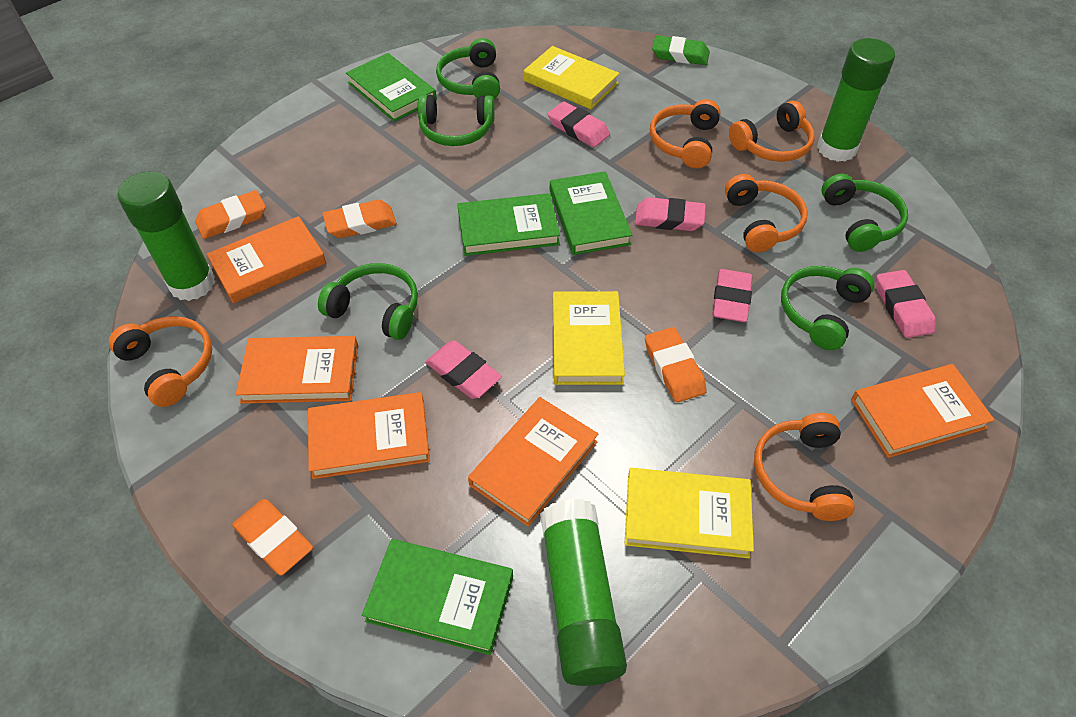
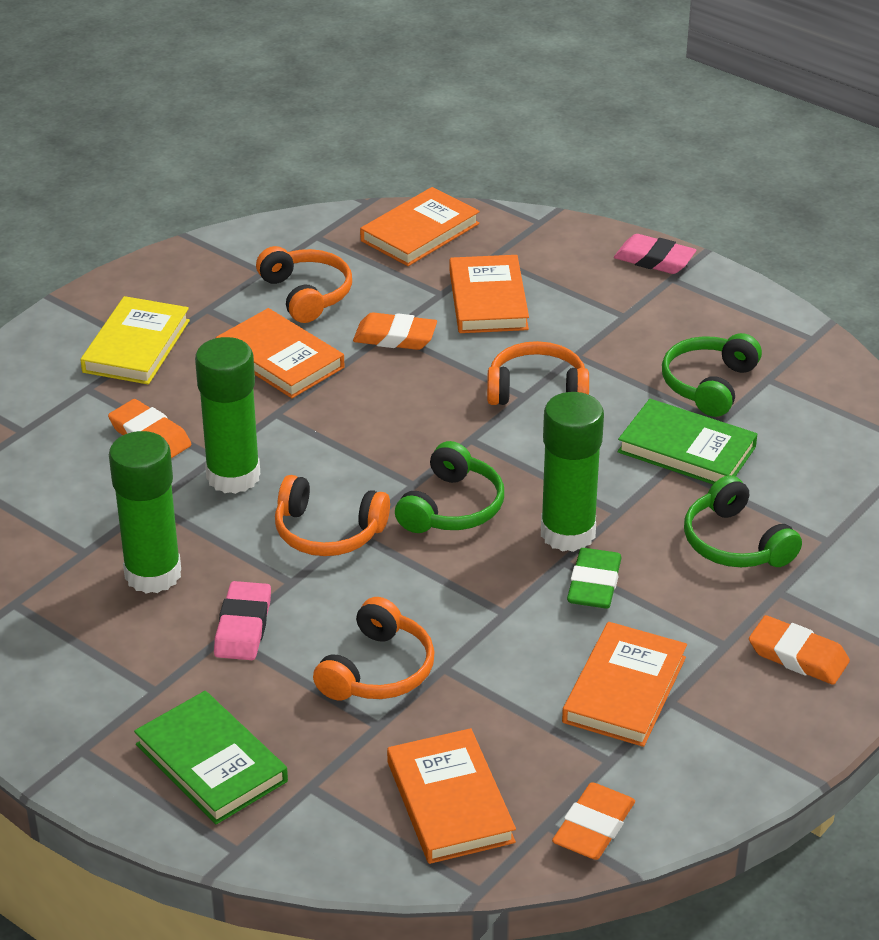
green book: [346,53,437,122] [362,539,513,655] [457,193,560,256] [550,171,632,255] = 4 -> [134,691,288,824] [618,399,757,484] = 2
green headphones: [318,263,418,340] [418,94,495,146] [436,38,500,99] [781,266,874,350] [822,174,908,252] = 5 -> [395,441,504,533] [662,333,762,417] [684,475,802,567] = 3
orange headphones: [109,316,212,407] [650,99,721,168] [725,174,808,252] [729,101,815,162] [754,413,855,521] = 5 -> [256,246,352,323] [275,475,390,556] [313,597,435,701] [487,341,589,405] = 4
pink eraser: [425,340,502,399] [547,101,610,148] [635,197,706,231] [712,269,753,322] [876,270,936,338] = 5 -> [214,581,271,660] [614,234,696,274] = 2
yellow book: [524,46,619,109] [553,291,625,385] [625,468,754,558] = 3 -> [81,296,190,384] = 1

